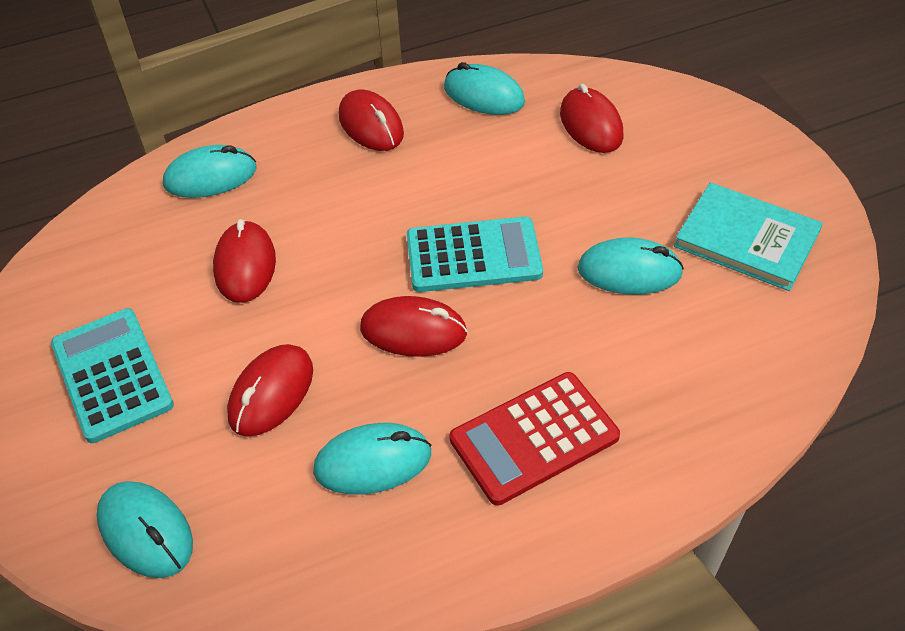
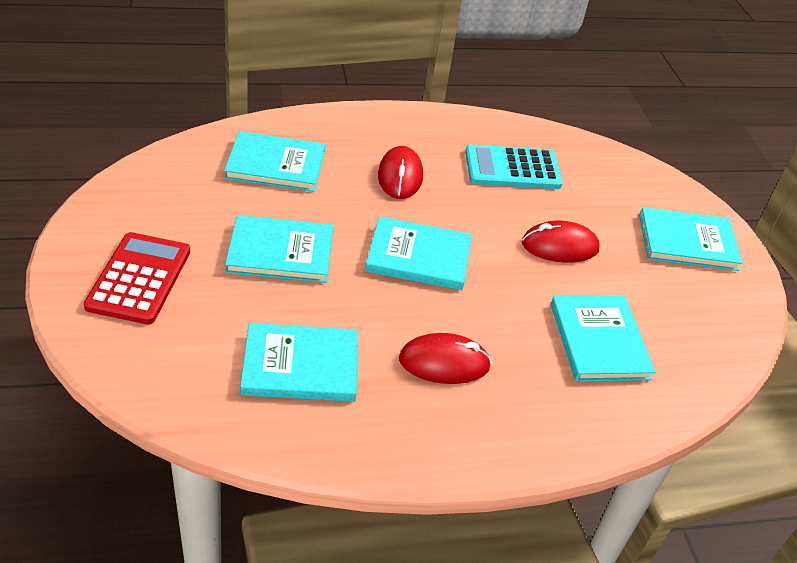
red mouse: [213,219,276,303] [227,344,313,437] [339,90,404,151] [360,296,467,357] [560,84,624,153] = 5 -> [378,146,423,199] [399,333,492,384] [522,221,600,262] = 3
turquoise book: [674,182,823,291] = 1 -> [224,131,325,192] [225,215,333,283] [240,323,358,402] [365,216,472,290] [551,296,656,382] [639,207,743,271] = 6
turquoise calculator: [51,308,174,443] [407,217,543,292] = 2 -> [465,144,563,189] = 1
turquoise mouse: [96,481,193,578] [163,145,257,198] [313,423,432,494] [444,62,525,115] [577,238,684,295] = 5 -> none = 0

